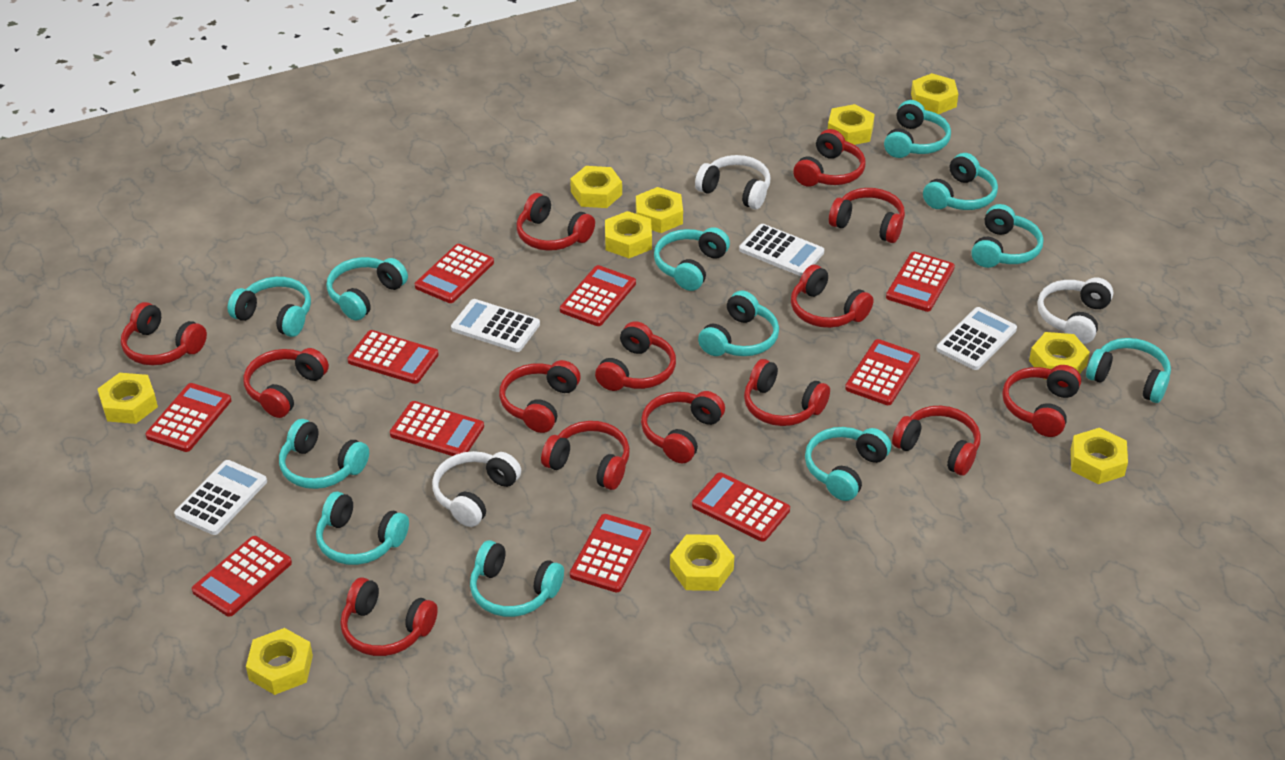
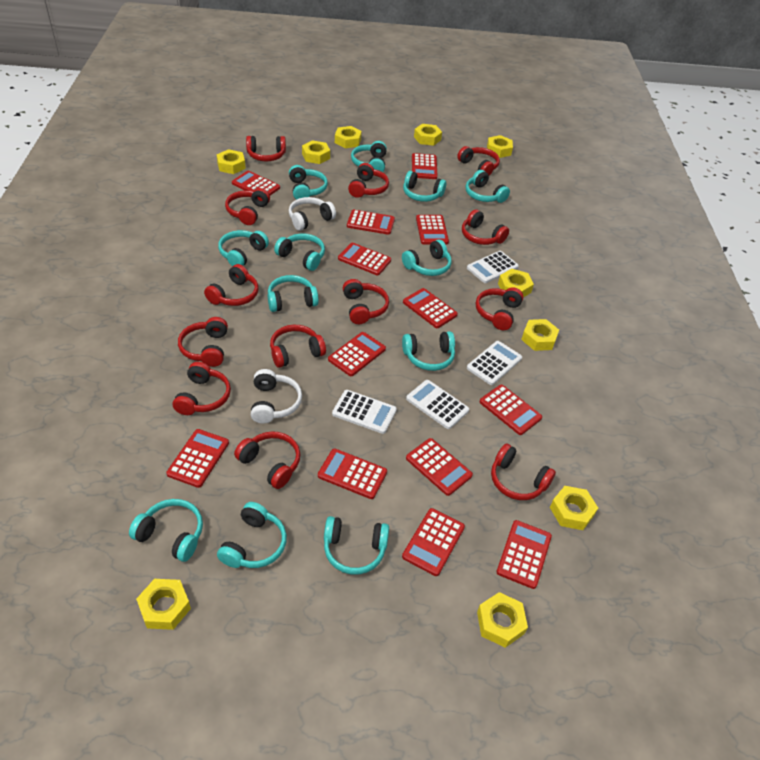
red calculator: [145,383,231,452] [192,536,292,616] [347,330,439,384] [390,401,484,456] [415,244,494,303] [560,265,636,326] [570,514,651,592] [692,472,790,542] [845,339,920,405] [886,252,955,312] = 10 -> [166,429,229,488] [232,171,280,195] [318,448,387,499] [328,332,386,376] [338,243,391,275] [347,210,395,235] [402,508,465,576] [403,288,458,328] [406,438,473,496] [412,153,438,179] [416,215,449,244] [480,384,542,435] [497,520,552,589] = 13
red headphones: [121,302,207,365] [244,348,329,418] [340,577,438,656] [499,360,581,433] [517,193,595,251] [541,421,630,490] [595,321,676,391] [641,391,725,463] [744,359,830,426] [791,265,873,328] [793,129,866,187] [829,188,905,243] [892,406,981,476] [1002,365,1081,437] = 14 -> [173,362,231,415] [178,317,228,367] [204,264,258,306] [225,188,270,225] [234,431,300,489] [246,136,286,161] [270,325,326,368] [343,279,389,324] [348,163,389,198] [457,146,500,176] [462,209,509,245] [476,287,523,330] [491,443,556,500] = 13
white headphones: [432,451,521,527] [695,155,771,209] [1037,277,1113,344] = 3 -> [251,369,302,424] [289,197,336,231] = 2

